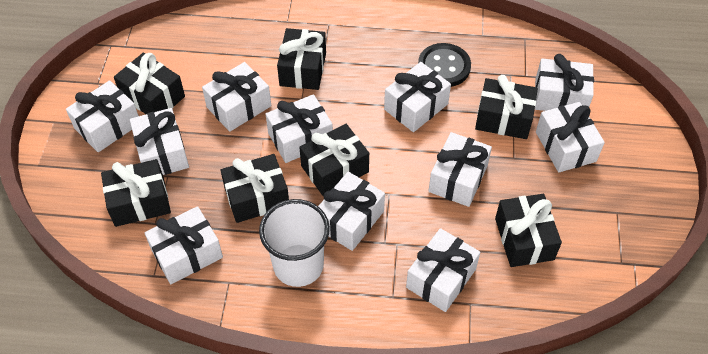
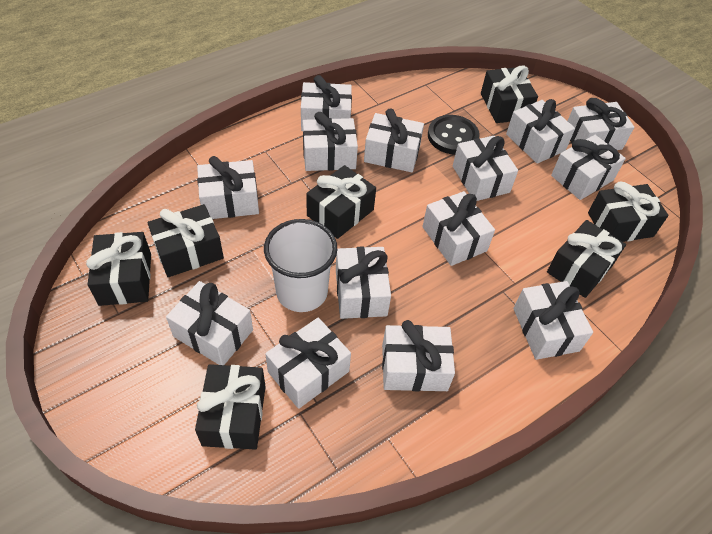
white gift: [66,80,139,152] [130,108,189,175] [145,206,223,284] [202,62,271,132] [266,94,333,163] [318,172,385,251] [384,62,451,132] [406,228,480,312] [429,132,492,207] [535,54,594,111] [536,102,605,172] = 11 -> [166,281,253,365] [197,156,259,219] [265,318,351,409] [301,75,352,131] [303,112,358,171] [336,247,391,319] [364,108,424,172] [382,320,455,391] [422,191,495,266] [453,136,518,201] [506,99,575,164] [513,281,593,360] [551,135,626,200] [568,98,634,150] = 14

